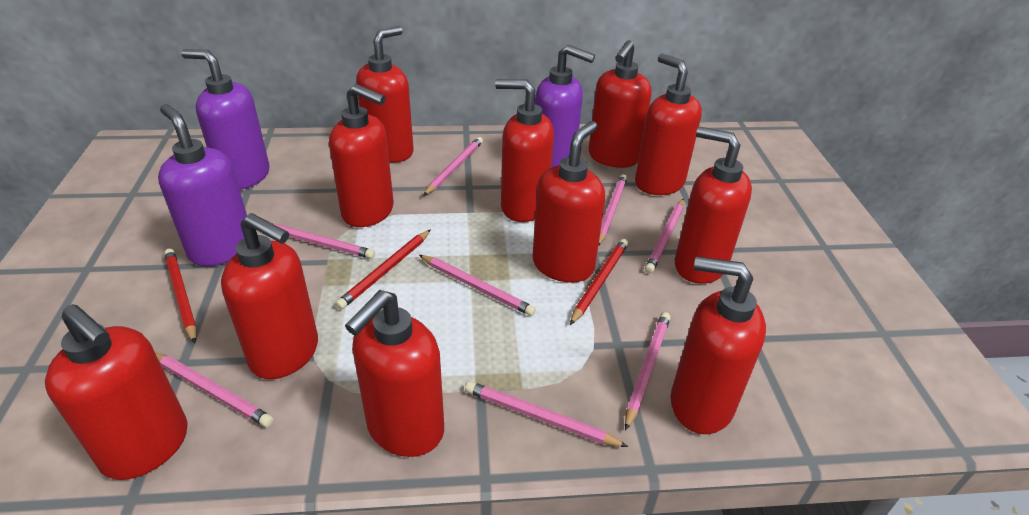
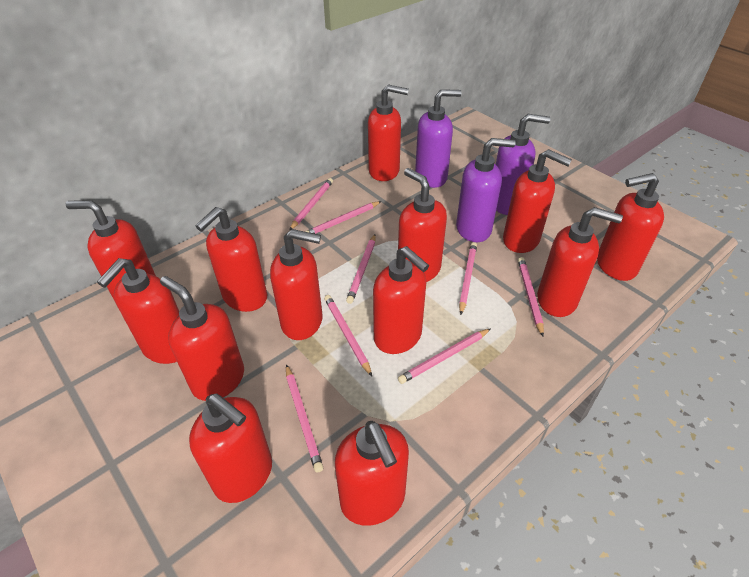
red pencil: [164,248,197,343] [335,229,431,310] [570,239,628,325] = 3 -> none = 0
red soap dispenser: [45,304,188,480] [221,213,318,379] [329,84,394,227] [345,290,444,457] [356,26,414,163] [495,79,554,222] [532,121,605,283] [589,40,652,168] [635,54,702,195] [671,256,766,434] [675,127,752,284] = 11 -> [66,200,156,301] [97,258,179,364] [160,276,244,401] [189,394,272,503] [196,207,267,312] [270,229,323,340] [335,421,409,526] [368,84,409,181] [373,246,429,354] [398,168,447,282] [503,149,572,253] [537,207,623,317] [597,173,664,281] = 13

